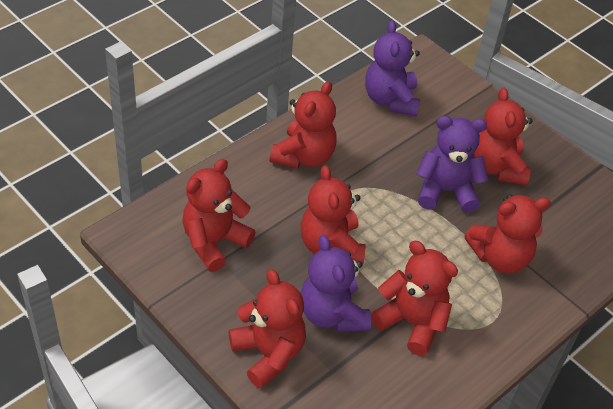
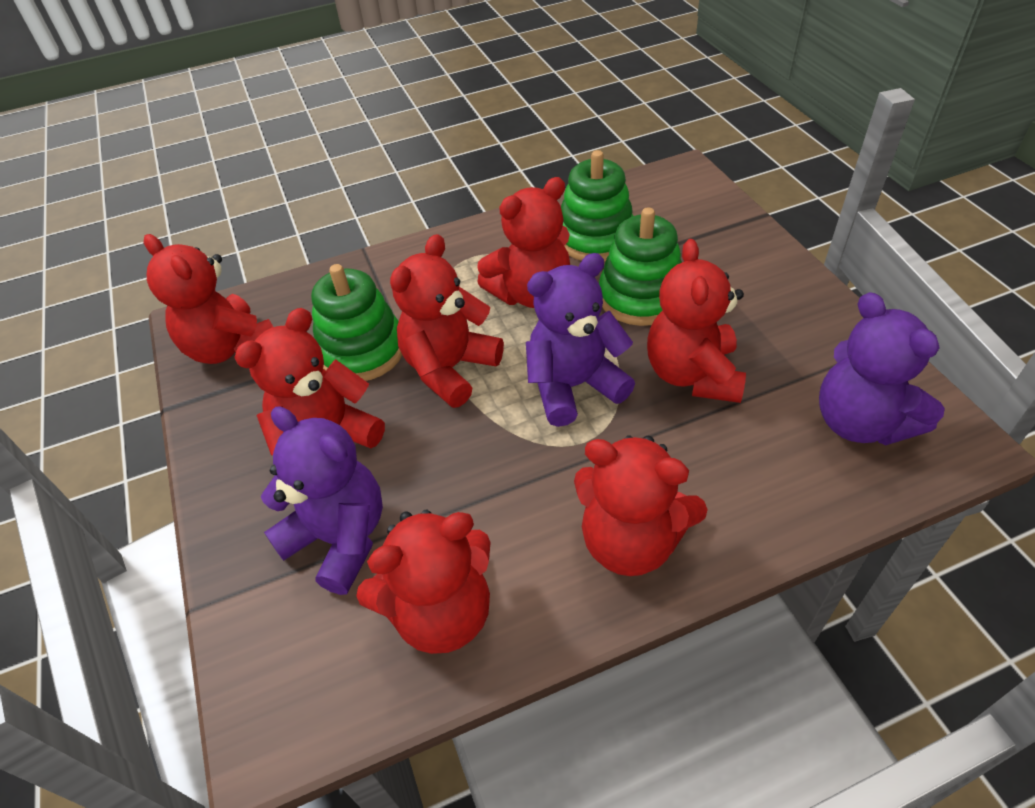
green stacking toy: none = 0 -> [311,264,402,381] [561,150,633,262] [599,207,682,326] = 3

